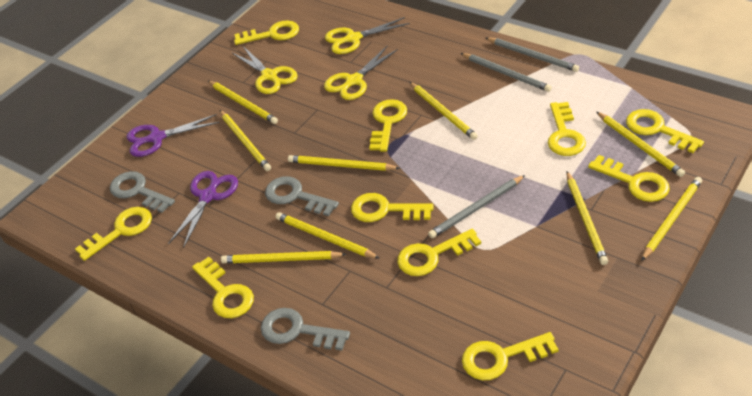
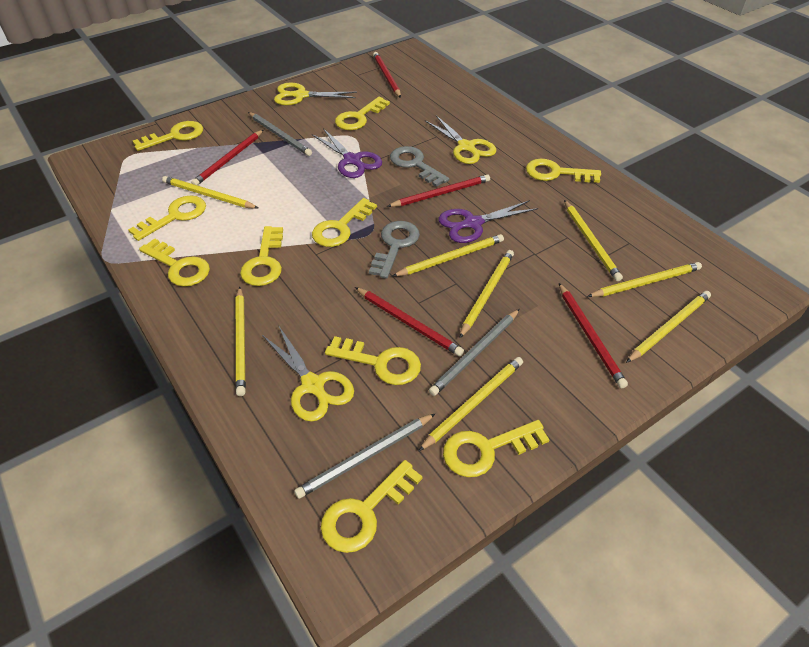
grey key: [110,171,175,213] [261,308,350,350] [265,176,339,216] = 3 -> [369,221,420,279] [390,146,449,187] = 2
red pencil: none = 0 -> [191,130,263,185] [355,287,464,356] [373,52,401,98] [387,174,490,207] [559,283,628,388] = 5
yellow pencil: [208,81,278,124] [220,110,271,171] [221,251,347,263] [276,212,380,259] [288,155,400,171] [409,82,478,140] [566,171,608,265] [597,112,685,177] [641,177,702,261] = 9 -> [162,176,258,209] [236,287,246,396] [393,234,504,276] [419,357,523,451] [459,250,514,338] [564,200,623,281] [587,262,702,297] [626,291,711,363] = 8

